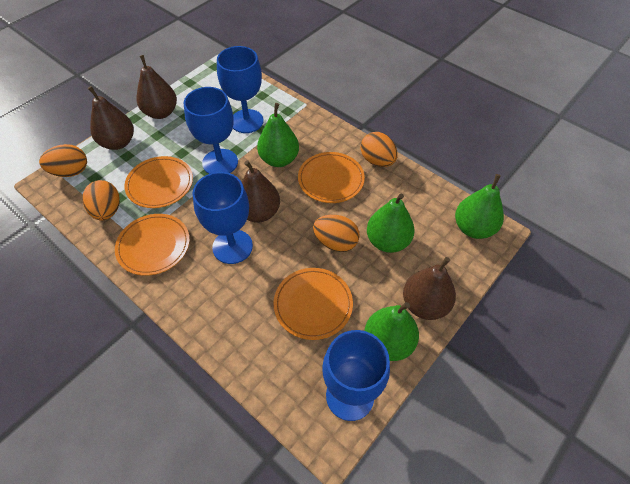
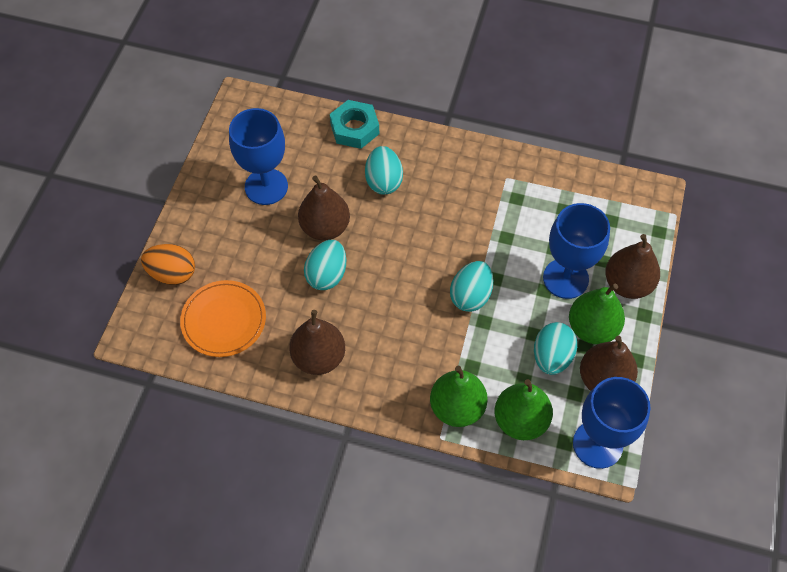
blue goblet: [184,87,238,174] [192,172,253,264] [217,46,264,133] [322,330,390,421] = 4 -> [229,108,288,205] [543,203,610,299] [573,377,651,469] = 3
green pear: [257,103,299,167] [364,302,419,361] [367,194,415,253] [455,174,504,239] = 4 -> [430,366,488,427] [494,379,553,440] [569,283,625,344] = 3
orange egg: [39,144,87,177] [82,180,120,221] [313,215,360,252] [361,132,398,167] = 4 -> [141,244,195,285] = 1
orange plate: [115,214,190,276] [124,156,193,208] [273,268,353,340] [298,152,365,203] = 4 -> [180,280,266,357] = 1
turquoise egg: none = 0 -> [304,240,346,290] [365,146,403,195] [450,261,493,312] [534,322,577,375] = 4
turquoise nut: none = 0 -> [330,100,379,149] = 1

